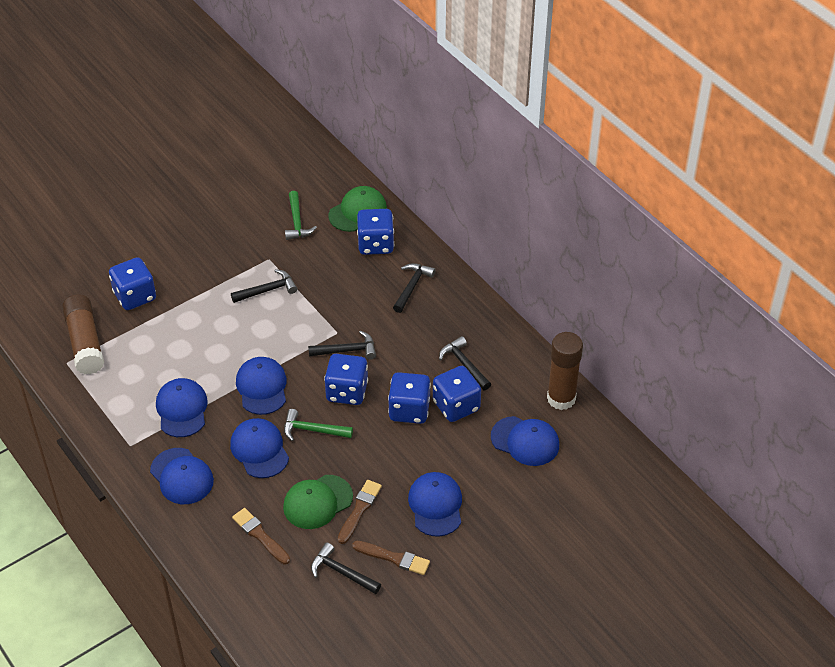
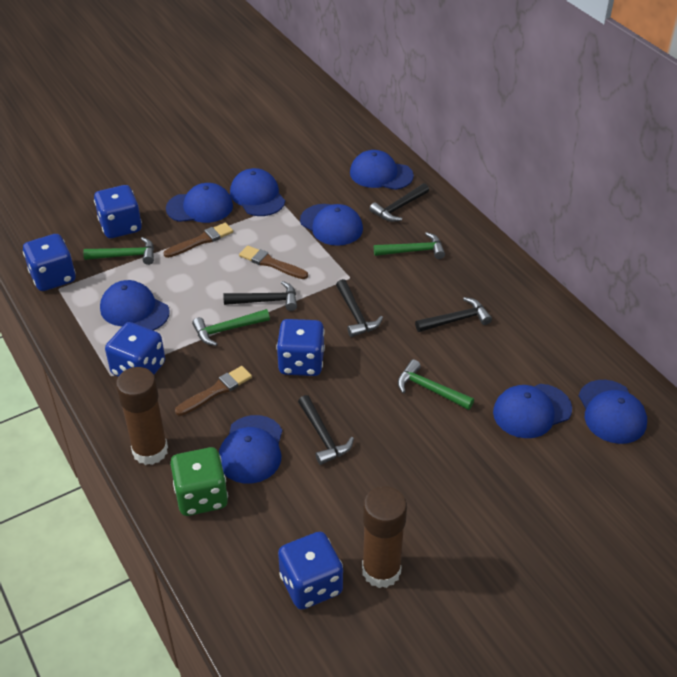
blue cap: [150,448,214,504] [156,378,208,437] [230,418,289,478] [236,357,287,415] [408,472,462,537] [491,416,559,466] = 6 -> [100,280,170,331] [166,183,233,223] [219,415,282,484] [230,168,285,216] [300,204,363,246] [350,150,414,190] [493,384,572,438] [579,380,647,444] = 8
green cap: [283,475,353,529] [329,186,387,232] = 2 -> none = 0
green dice: none = 0 -> [170,447,228,516] = 1
green hammer: [284,409,353,441] [285,191,317,240] = 2 -> [83,237,154,265] [192,309,270,346] [374,232,445,259] [398,359,474,410] = 4

